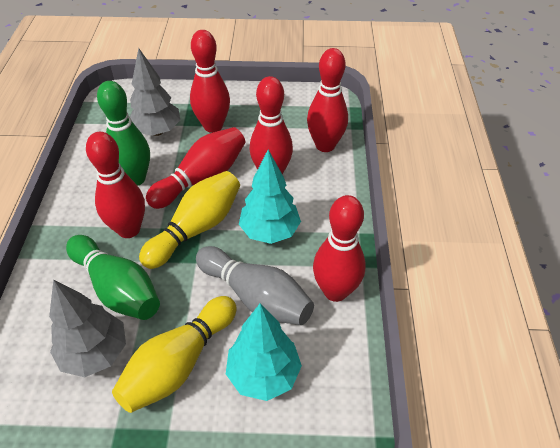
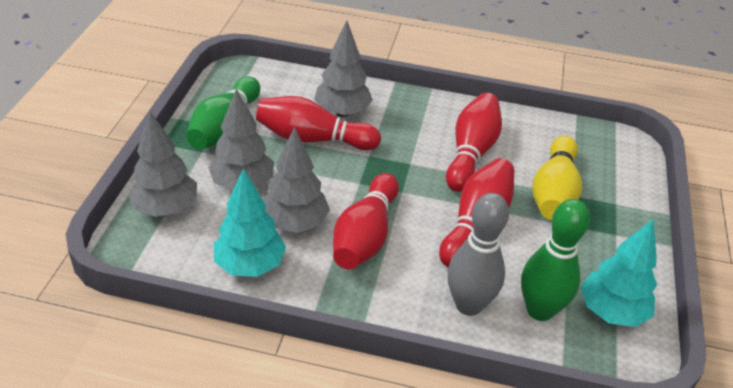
grey tree: [49,279,126,377] [130,48,180,136] = 2 -> [128,111,197,217] [209,89,274,191] [263,127,330,233] [314,21,373,117] = 4
red bowling pin: [86,132,145,238] [146,127,245,209] [190,30,230,133] [250,76,293,174] [307,48,348,152] [313,195,365,302] = 6 -> [256,96,381,150] [333,173,399,269] [439,158,514,267] [446,93,502,192] = 4
yellow bowling pin: [112,296,237,413] [139,171,240,269] = 2 -> [532,135,582,220] = 1

